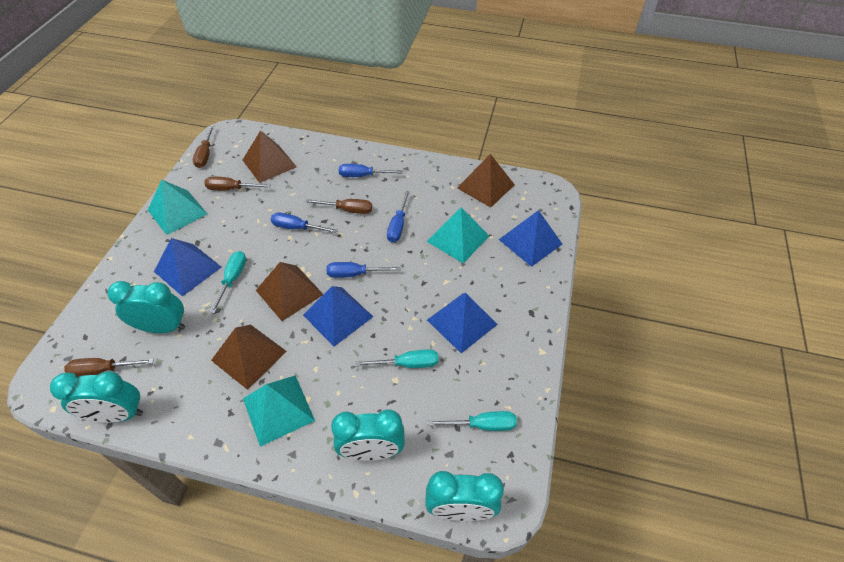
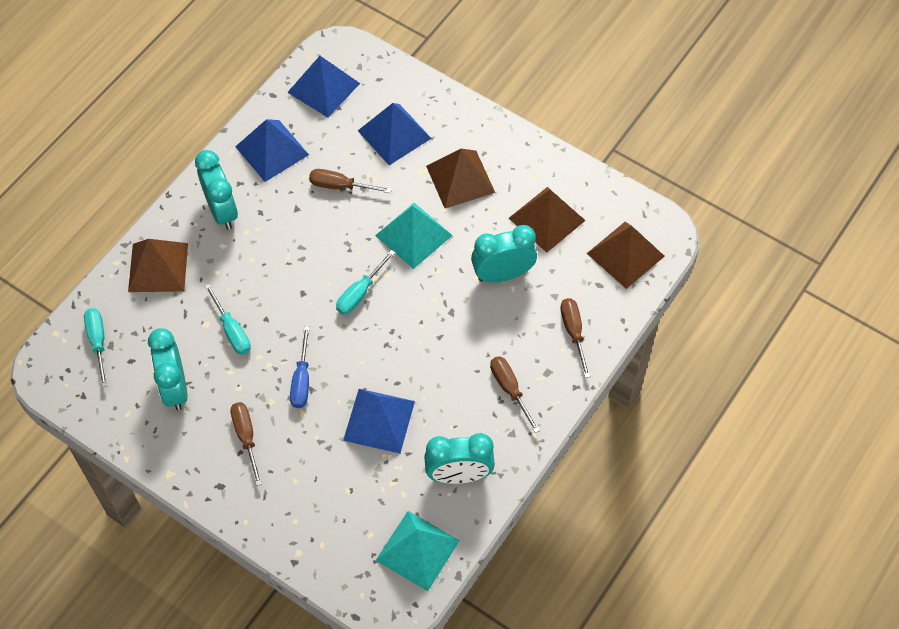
blue screwdriver: [271,213,338,233] [326,262,401,278] [339,164,403,177] [387,191,410,242] = 4 -> [290,326,310,408] = 1
turquoise pyramid: [148,180,207,235] [243,375,315,447] [427,207,489,264] = 3 -> [375,203,453,269] [375,511,460,591] = 2

